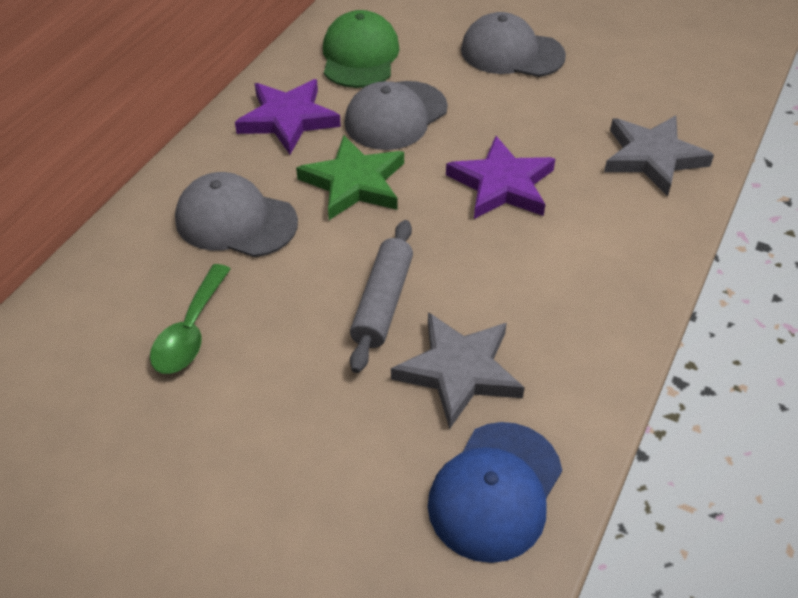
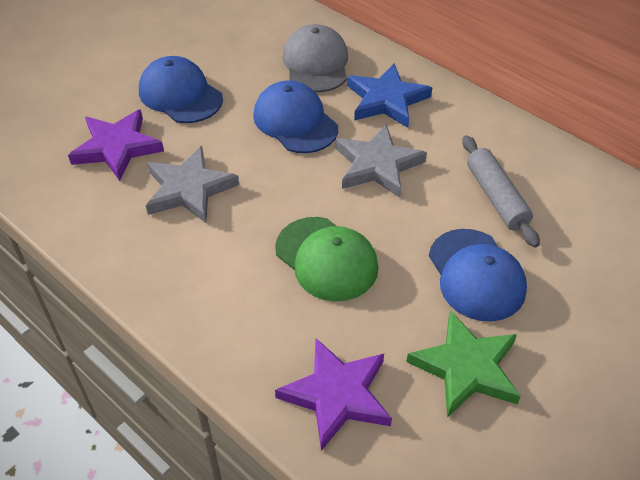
blue cap: [428,422,562,563] = 1 -> [139,56,223,123] [253,80,338,153] [429,229,527,322] = 3
blue star: none = 0 -> [347,64,432,128] = 1
green spoon: [150,264,230,374] = 1 -> none = 0
grey cap: [175,172,298,257] [344,81,448,150] [461,12,566,77] = 3 -> [282,24,348,93] = 1

